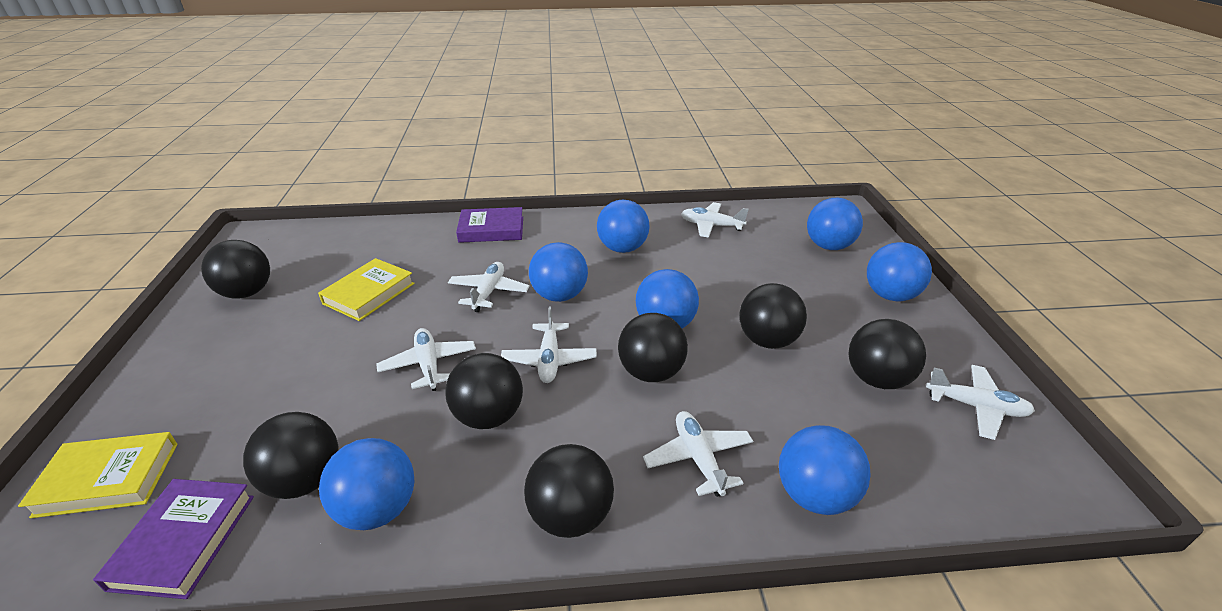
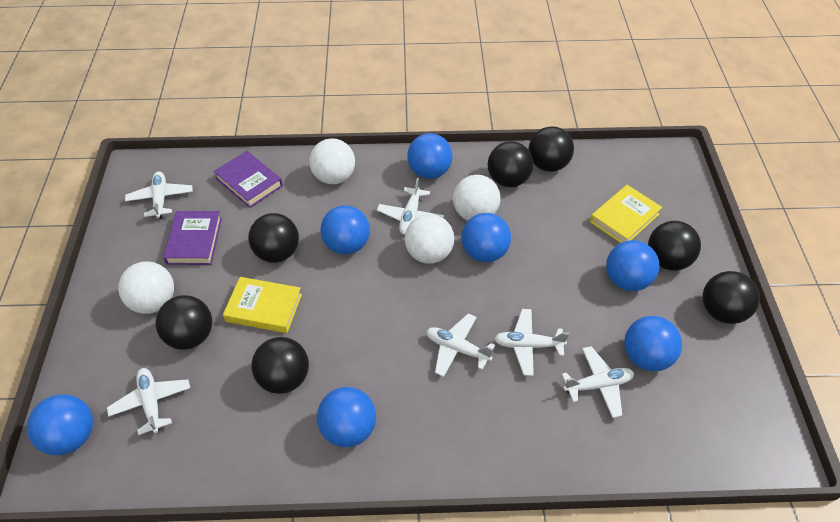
white ball: none = 0 -> [118,261,174,314] [309,138,355,184] [405,214,454,264] [453,175,500,220] = 4

